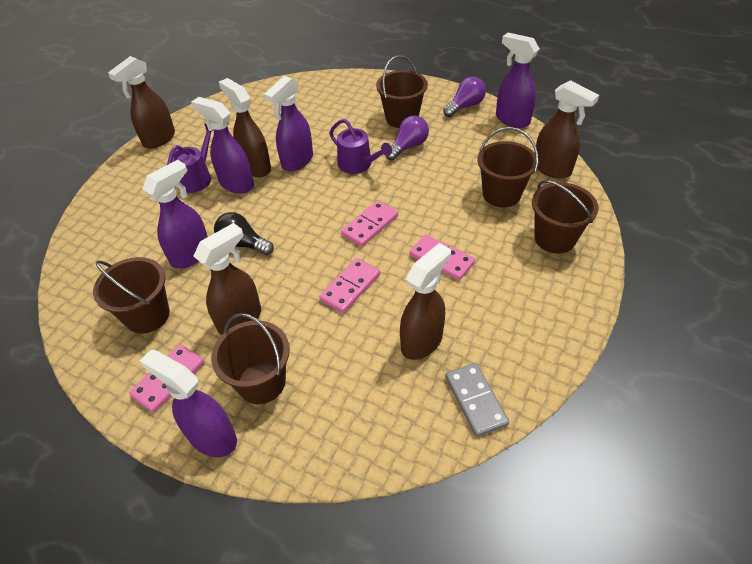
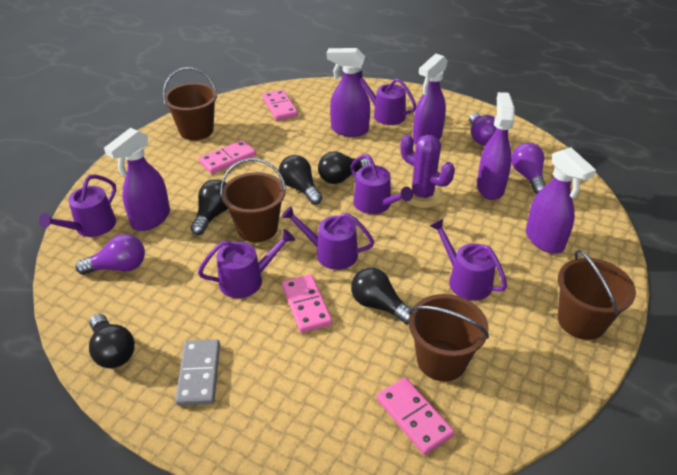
black light bulb: [214,212,274,255] = 1 -> [89,314,135,368] [191,179,228,235] [279,155,323,205] [318,151,370,184] [351,268,411,324] = 5
brown bucket: [93,257,170,334] [211,313,290,404] [376,55,428,128] [477,127,539,208] [532,180,599,254] = 5 -> [163,67,217,140] [220,158,286,242] [409,294,489,381] [558,249,636,340] = 4
brown spray bottle: [108,56,175,148] [194,223,261,335] [219,78,271,177] [400,243,451,360] [536,80,599,179] = 5 -> none = 0
purple cactus: none = 0 -> [401,135,455,208] = 1
purple light bulb: [386,115,429,161] [443,77,486,117] = 2 -> [75,234,145,275] [469,113,496,145] [511,143,546,194] = 3
purple watering can: [167,123,213,193] [329,119,392,174] = 2 -> [39,174,116,237] [198,229,295,298] [282,206,374,270] [350,154,413,214] [358,71,416,125] [430,219,507,300] = 6

